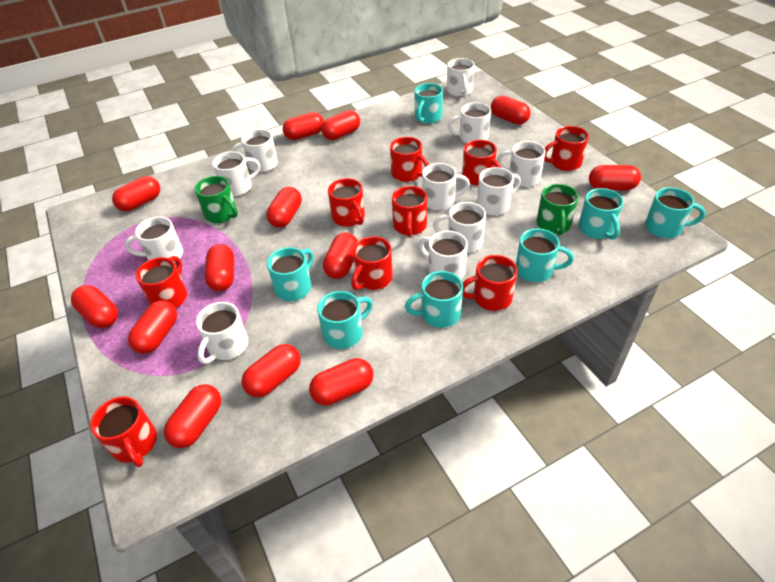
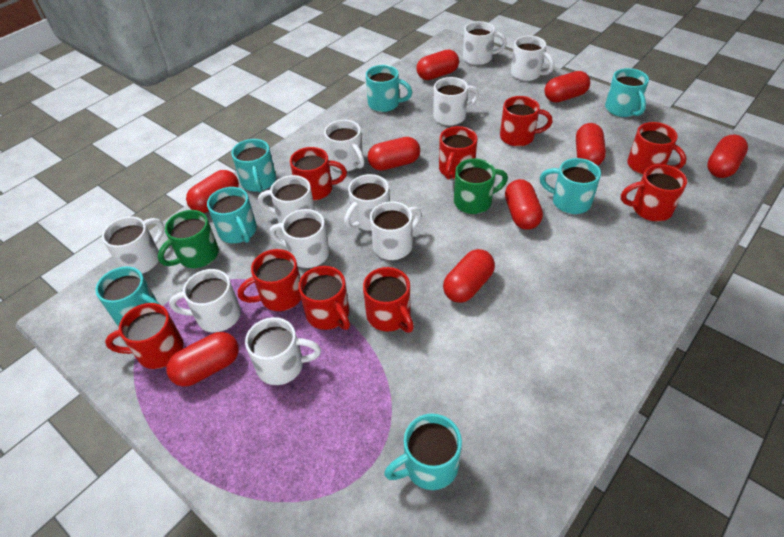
red capsule: [71,285,118,328] [112,176,160,211] [128,300,177,354] [164,384,221,448] [205,244,234,291] [241,344,301,397] [266,187,302,228] [282,112,324,140] [309,358,373,406] [321,110,360,140] [323,233,358,279] [491,96,531,125] [589,165,641,190] = 13 -> [166,332,239,387] [186,170,239,213] [368,137,420,171] [416,50,459,80] [443,249,495,303] [505,179,543,230] [544,71,590,103] [576,123,606,166] [707,135,748,178] = 9

